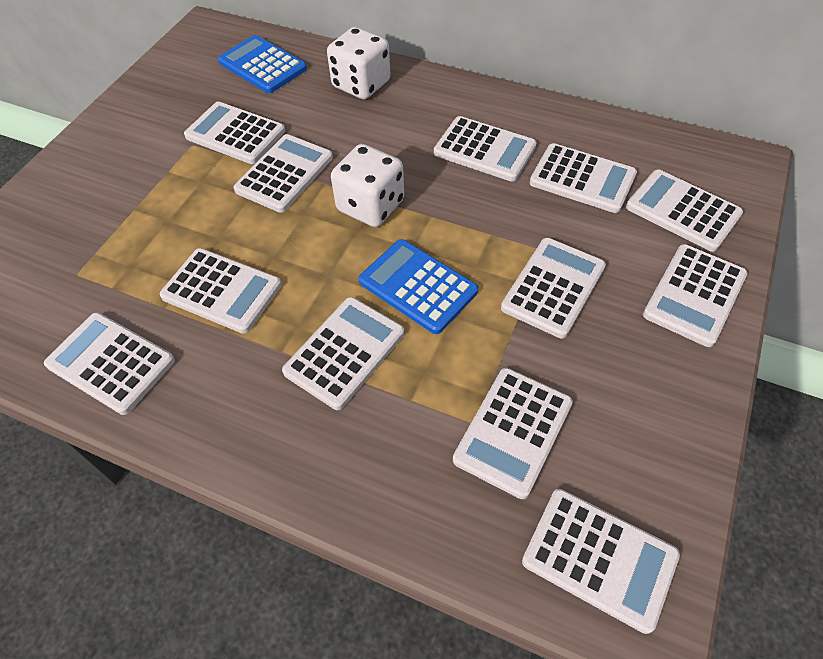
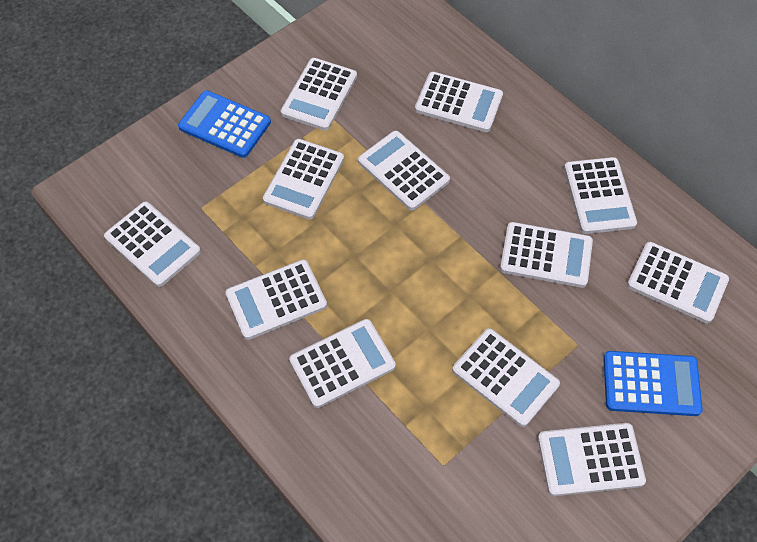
white dice: [327,27,391,99] [331,144,404,227] = 2 -> none = 0

